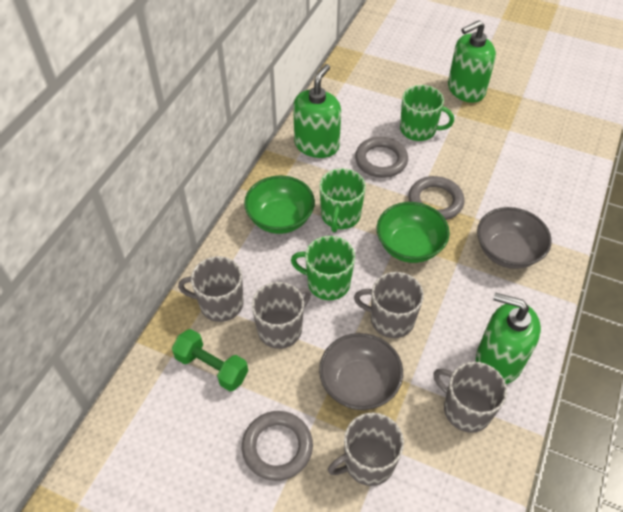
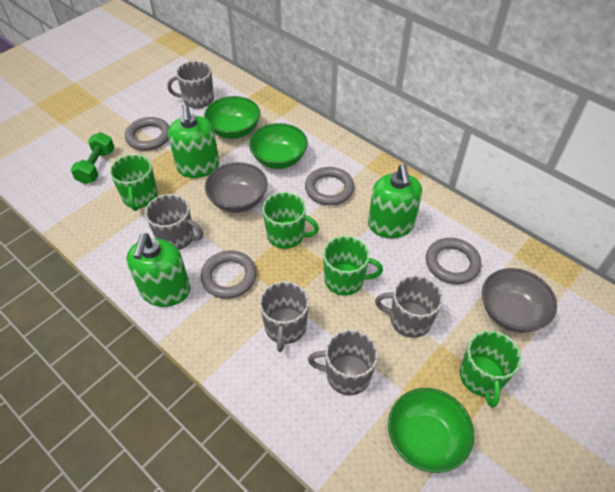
green bowl: [244,176,315,234] [377,202,450,263] = 2 -> [204,96,260,139] [249,123,308,169] [388,388,474,473] = 3
green mug: [291,236,355,300] [319,168,366,232] [400,85,454,141] = 3 -> [110,154,158,211] [262,192,319,249] [323,236,383,296] [460,331,521,408] = 4
grey ring: [242,411,313,481] [355,137,408,178] [408,176,464,220] = 3 -> [125,117,170,151] [200,251,257,299] [305,167,354,205] [426,238,481,284] = 4

